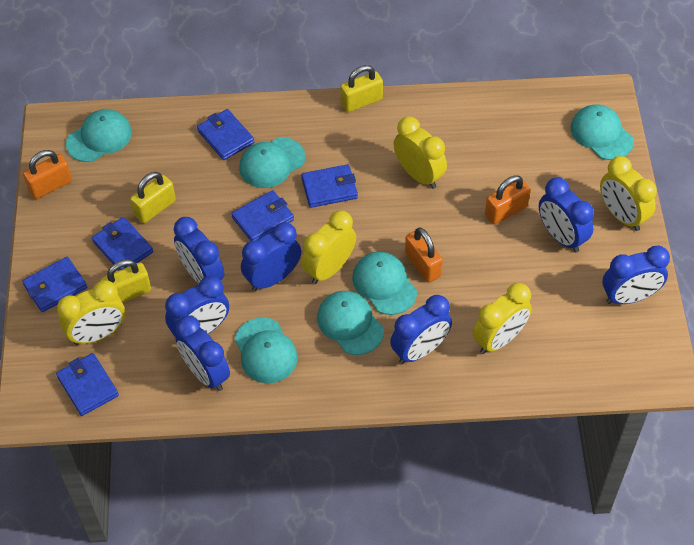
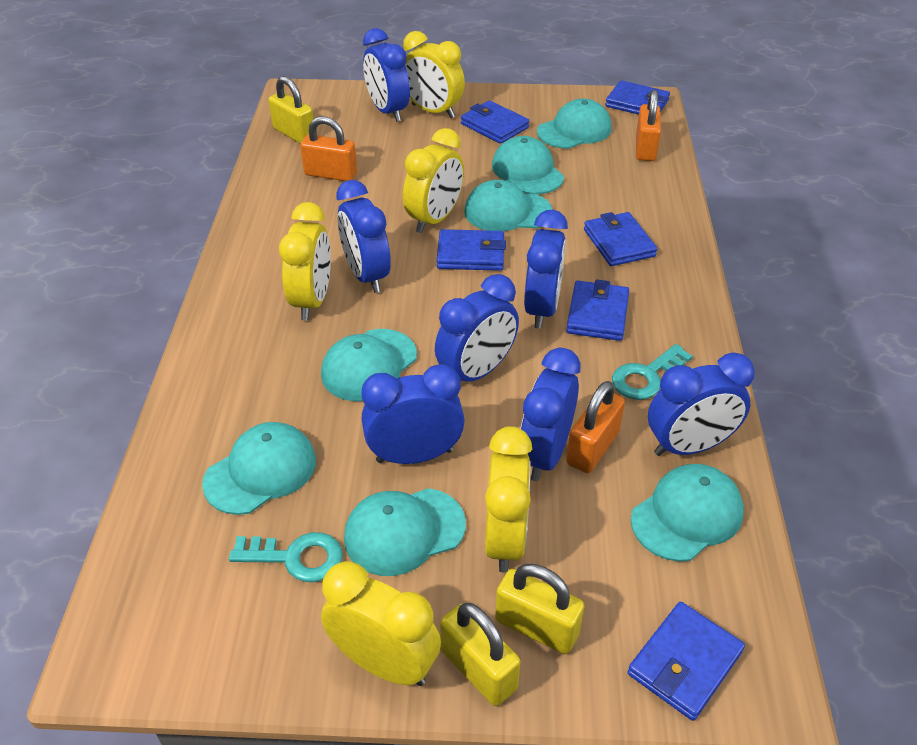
turquoise cap: [66,109,132,162] [235,318,297,383] [239,137,305,188] [317,291,384,355] [352,252,417,315] [570,105,634,160] = 6 -> [202,422,316,515] [321,329,417,401] [344,488,466,576] [464,180,553,231] [492,136,564,194] [537,98,612,149] [631,464,744,562] = 7
turquoise key: none = 0 -> [229,532,343,582] [612,344,693,400] = 2

